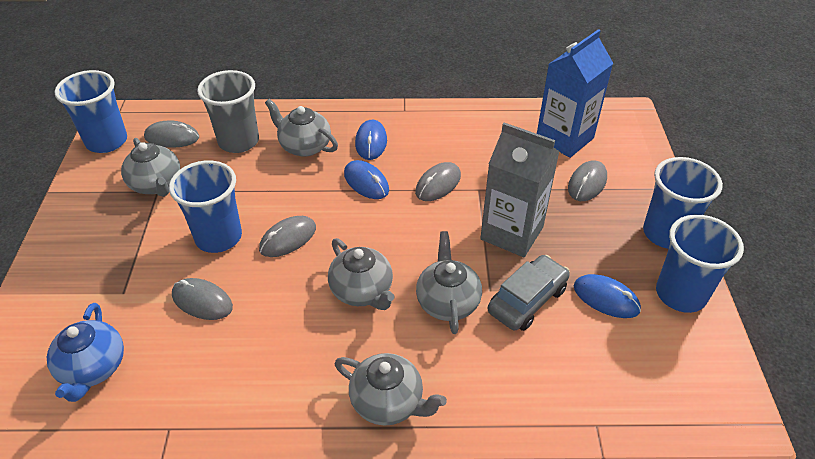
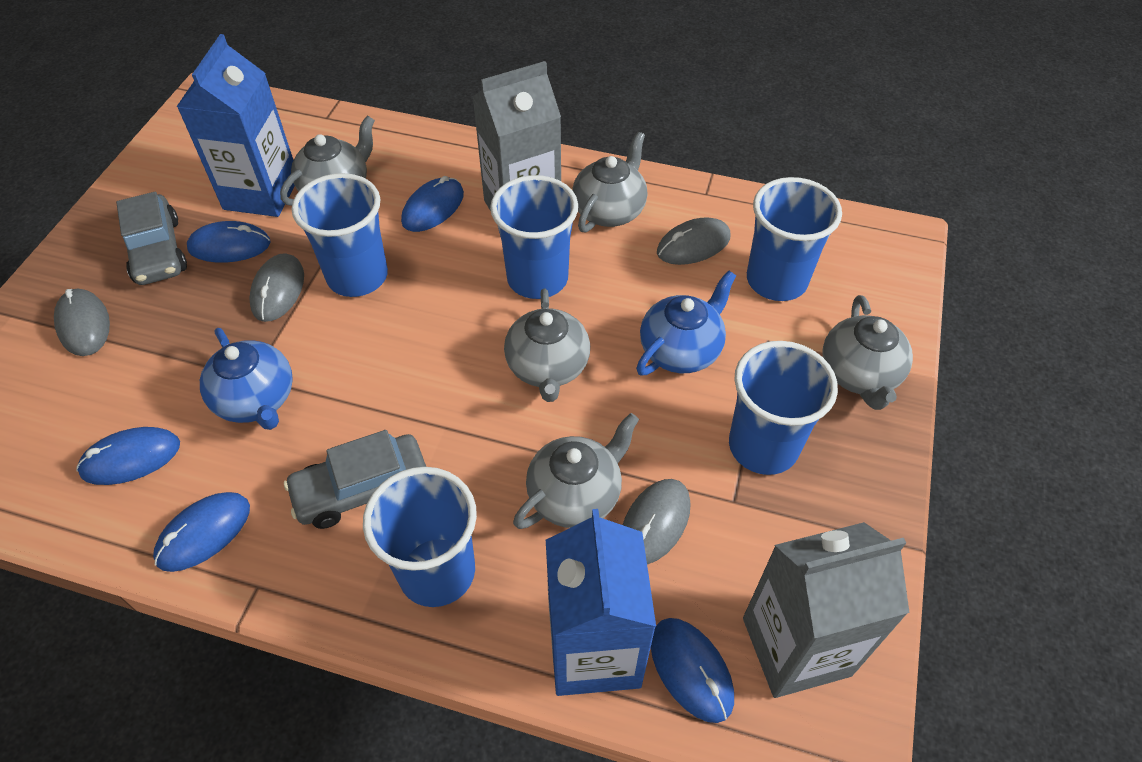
blue carton: [537,29,613,158] = 1 -> [176,34,295,217] [546,509,656,696] = 2
blue cup: [55,70,127,153] [169,160,242,253] [643,157,723,249] [656,215,744,313] = 4 -> [292,173,388,297] [363,467,477,607] [490,175,578,299] [729,341,838,475] [747,177,842,301] = 5
blue mouse: [344,160,389,199] [355,119,387,160] [574,274,641,318] = 3 -> [76,427,180,485] [153,492,250,572] [187,221,271,263] [401,176,464,232] [651,618,734,723] = 5
blue teapot: [47,303,124,402] = 1 -> [200,328,293,430] [636,270,736,375] = 2
grey car: [488,255,570,331] = 1 -> [116,192,187,285] [284,430,426,529] = 2
grey carton: [480,123,560,257] = 1 -> [473,61,561,211] [743,522,910,698] = 2
grey cup: [197,70,259,153] = 1 -> none = 0
grey mouse: [144,121,199,148] [172,278,233,320] [259,216,316,257] [415,162,461,201] [568,160,607,201] = 5 -> [54,289,110,356] [249,253,304,322] [623,479,691,564] [657,217,731,265] = 4

